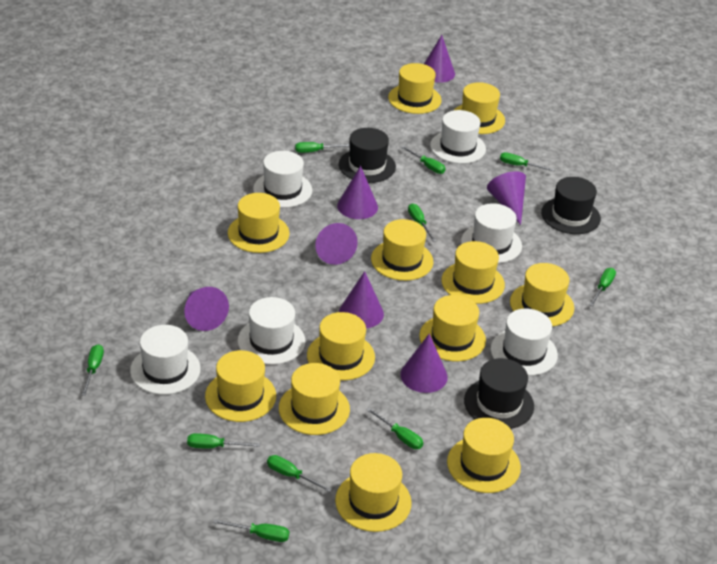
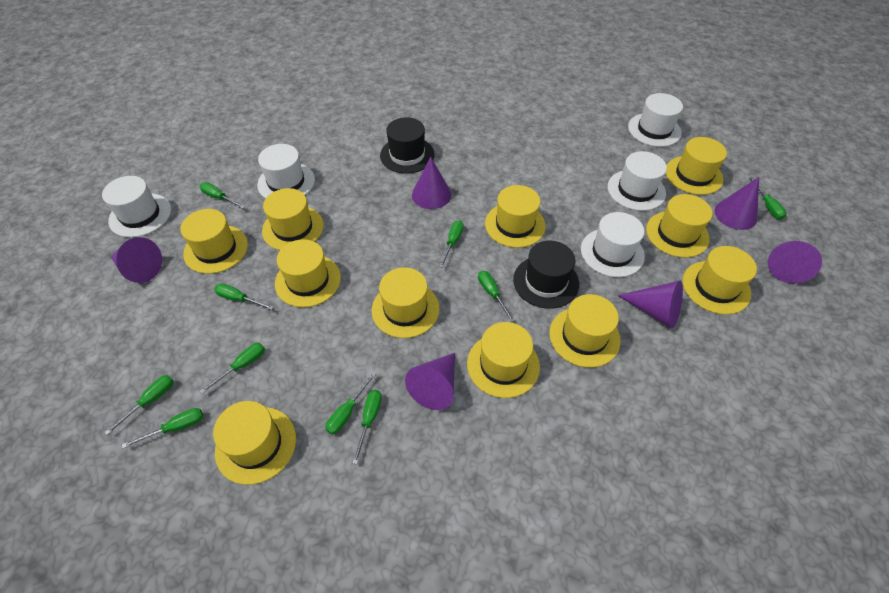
black hat: [339,128,396,183] [464,358,534,429] [541,177,601,234] = 3 -> [380,117,435,174] [513,240,579,309] = 2
purple cone: [184,287,229,331] [315,223,358,265] [337,166,378,219] [339,271,384,328] [400,333,448,393] [424,35,455,83] [487,171,526,225] = 7 -> [111,237,162,283] [405,353,455,410] [412,156,451,209] [618,281,683,328] [715,177,759,230] [768,241,822,284] = 6
white hat: [130,325,201,395] [238,297,305,365] [253,151,312,208] [430,110,486,164] [461,203,522,263] [491,309,558,376] = 6 -> [102,176,171,238] [257,144,315,198] [581,212,645,277] [607,151,667,211] [628,93,683,147] = 5
yellow hat: [205,350,276,422] [228,193,289,253] [279,363,350,435] [307,312,375,380] [335,453,412,532] [371,219,433,281] [388,63,442,114] [419,295,486,362] [441,241,505,304] [447,418,521,493] [453,82,505,134] [510,263,574,326] = 12 -> [180,209,248,274] [213,401,296,485] [262,188,324,250] [275,239,341,307] [372,267,439,338] [467,322,540,398] [485,185,546,248] [549,294,620,368] [646,194,712,258] [666,137,727,195] [683,246,757,315] = 11

